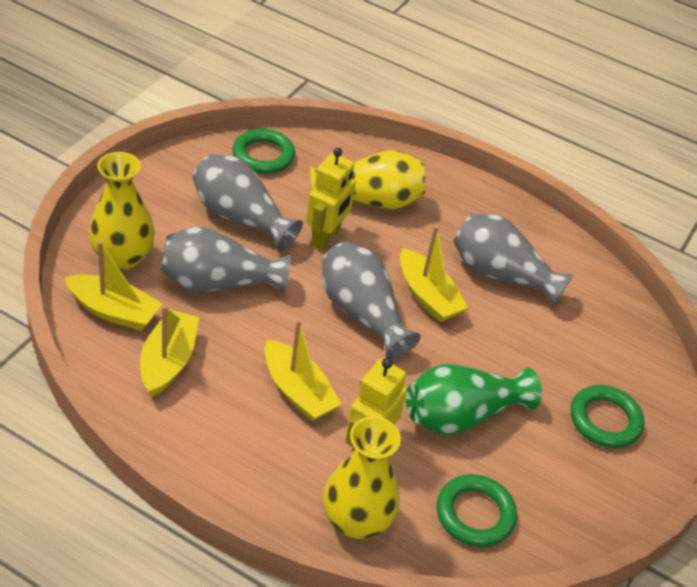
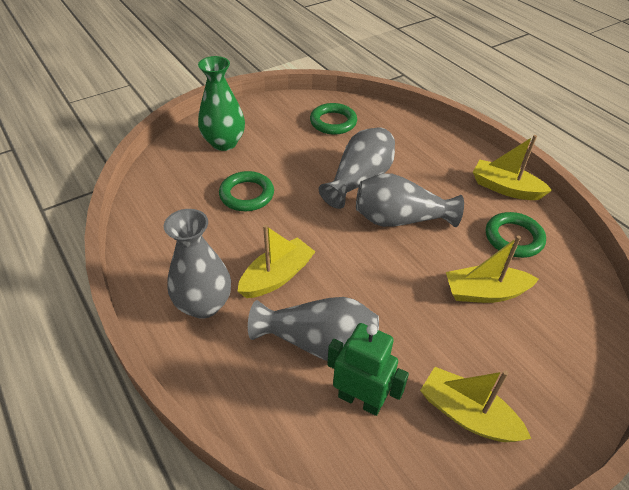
green robot: none = 0 -> [327,323,409,416] = 1
yellow robot: [306,148,356,250] [346,358,407,453] = 2 -> none = 0
yellow vase: [89,152,155,270] [310,150,425,209] [323,416,401,539] = 3 -> none = 0

